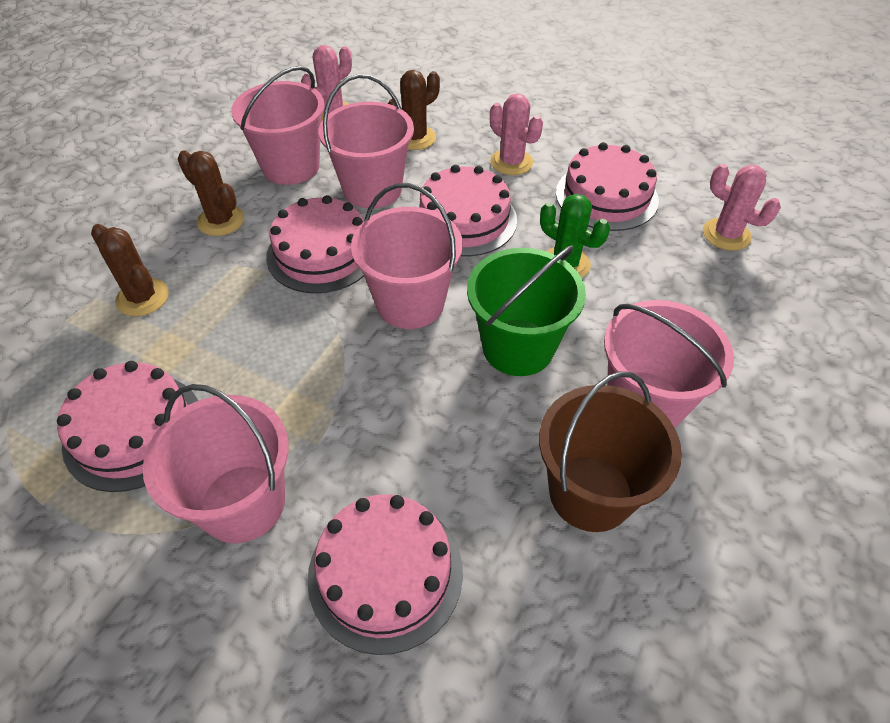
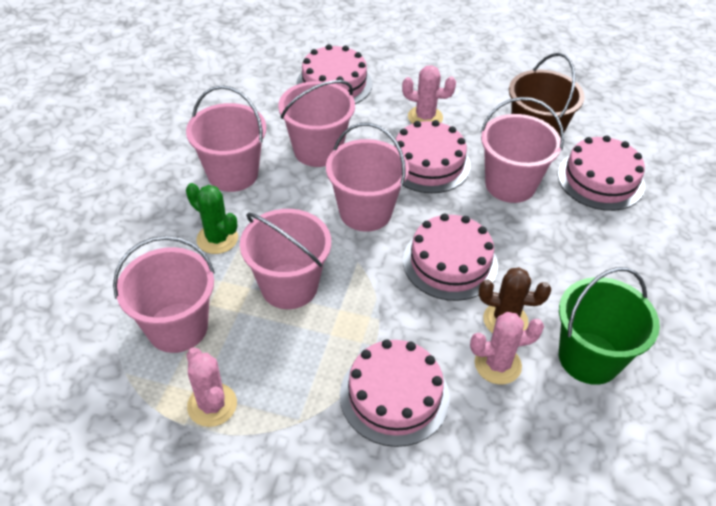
brown cactus: [91,224,169,316] [178,150,244,236] [388,70,440,150] = 3 -> [479,267,551,333] = 1
pink bucket: [143,384,289,543] [231,66,325,185] [319,74,414,208] [351,183,463,329] [604,300,734,428] = 5 -> [113,236,215,353] [186,85,266,192] [240,209,331,309] [278,80,355,167] [326,123,409,232] [481,97,564,203] = 6

